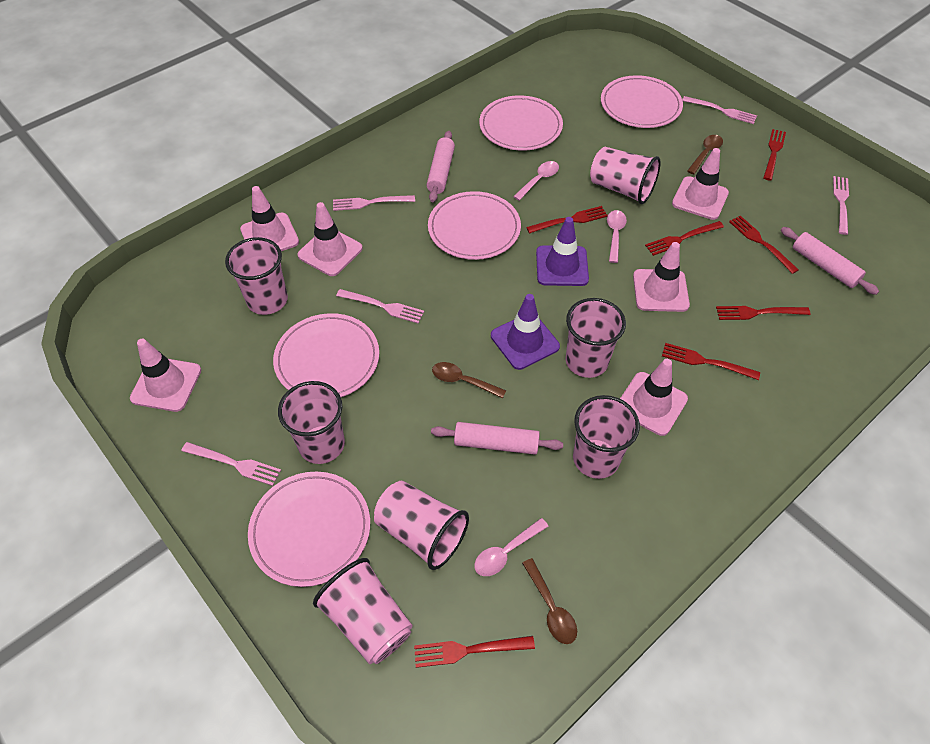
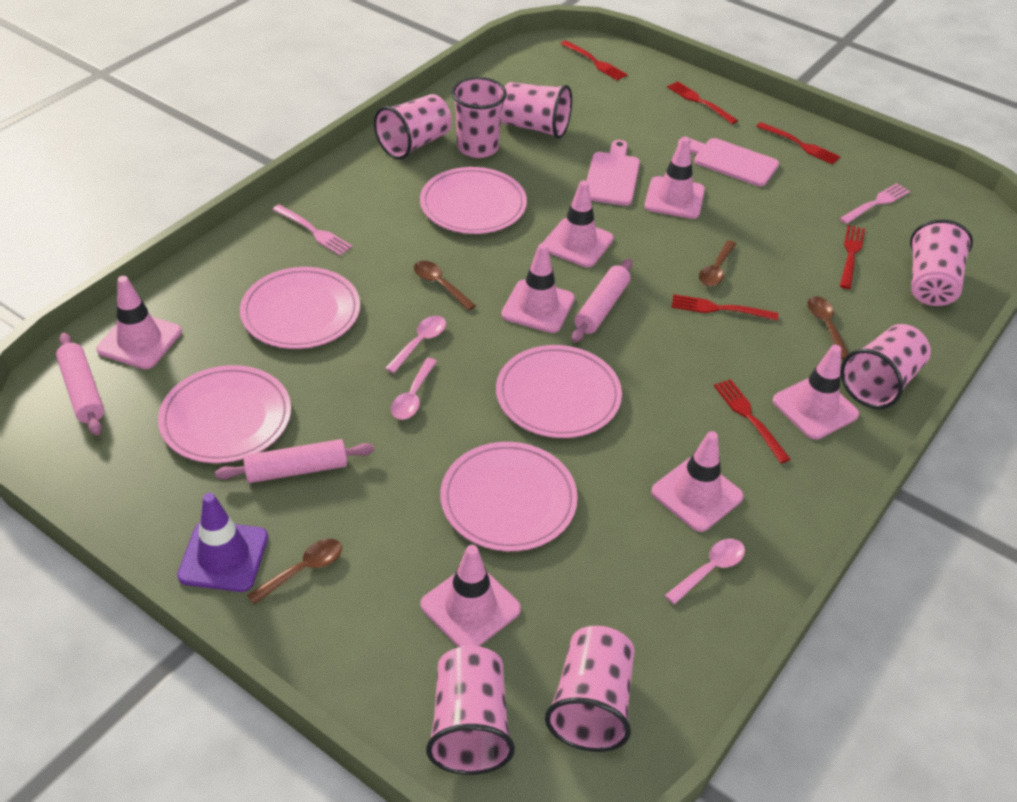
brown spoon: [432,362,506,399] [522,558,577,644] [687,135,723,174] = 3 -> [247,539,342,605] [414,261,476,311] [699,240,736,287] [808,296,849,359] = 4
pink cutting board: none = 0 -> [587,140,640,206] [678,138,779,186] = 2
pink fork: [182,442,281,486] [333,195,415,211] [336,289,424,324] [682,96,757,124] [833,176,849,235] = 5 -> [272,204,353,255] [839,183,910,224] = 2
pink traffic cone: [130,339,201,412] [240,186,299,251] [297,202,363,276] [620,359,688,436] [633,242,690,312] [672,148,729,220] = 6 -> [97,276,182,369] [420,545,521,647] [501,243,575,333] [543,180,614,267] [644,137,705,219] [651,431,744,532] [773,345,859,440] = 7
purple traffic cone: [491,294,560,370] [536,217,589,286] = 2 -> [177,493,268,592] = 1
red fork: [414,636,535,668] [526,206,608,233] [645,221,724,256] [662,343,760,380] [716,306,810,320] [729,216,799,274] [763,129,786,181] = 7 -> [561,40,628,81] [667,81,738,124] [672,294,778,321] [714,379,791,463] [756,122,841,165] [840,225,865,289] = 6

